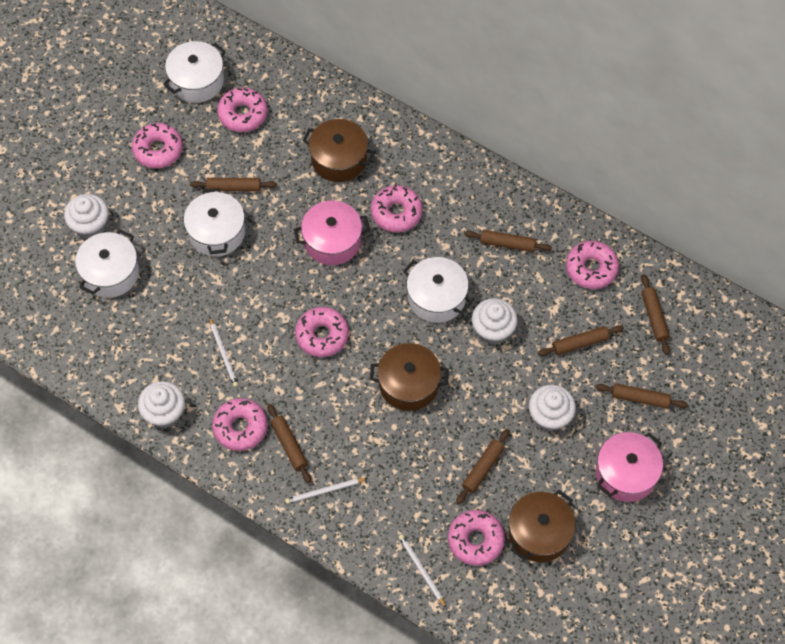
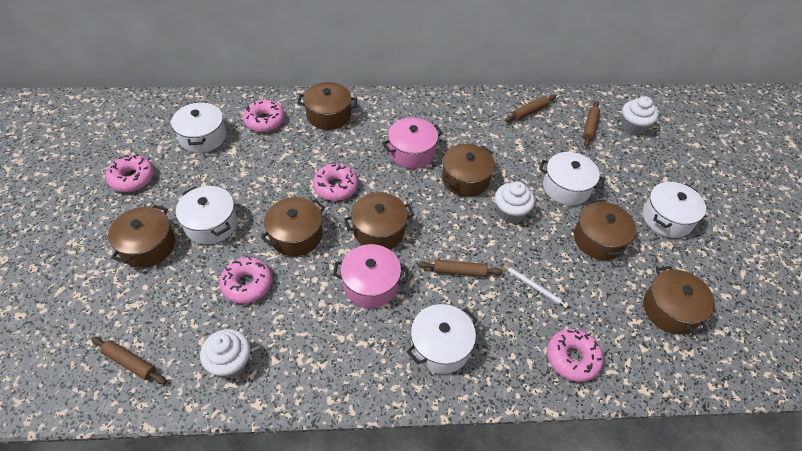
brown pot: [302,119,375,182] [370,343,449,411] [509,490,576,562] = 3 -> [108,205,175,268] [261,197,325,256] [298,82,357,130] [344,192,414,249] [442,144,495,197] [574,200,636,260] [643,266,715,335] = 7
brown rolling pin: [190,178,277,191] [267,404,311,483] [456,429,510,505] [465,230,552,252] [538,325,624,356] [596,383,688,409] [641,274,670,355] = 7 -> [91,337,166,384] [418,259,503,277] [505,95,556,122] [583,101,600,147] = 4
pink donut: [132,123,183,169] [212,398,268,451] [217,87,267,132] [295,307,349,357] [371,185,422,232] [448,510,505,566] [566,241,619,289] = 7 -> [106,154,154,192] [219,256,272,304] [243,100,285,132] [313,164,358,201] [547,329,603,382] = 5
white cupcake: [64,194,109,239] [138,381,185,428] [472,298,518,345] [529,385,576,431] = 4 -> [200,329,250,379] [495,181,535,223] [621,96,658,135] = 3
white pencil: [209,317,238,387] [285,478,368,504] [399,534,446,608] = 3 -> [501,264,568,308] = 1
white pot: [75,229,139,298] [163,41,226,103] [184,188,245,257] [403,257,472,323] = 4 -> [171,101,226,153] [176,186,237,244] [407,304,477,374] [539,152,605,205] [643,182,706,238] = 5

